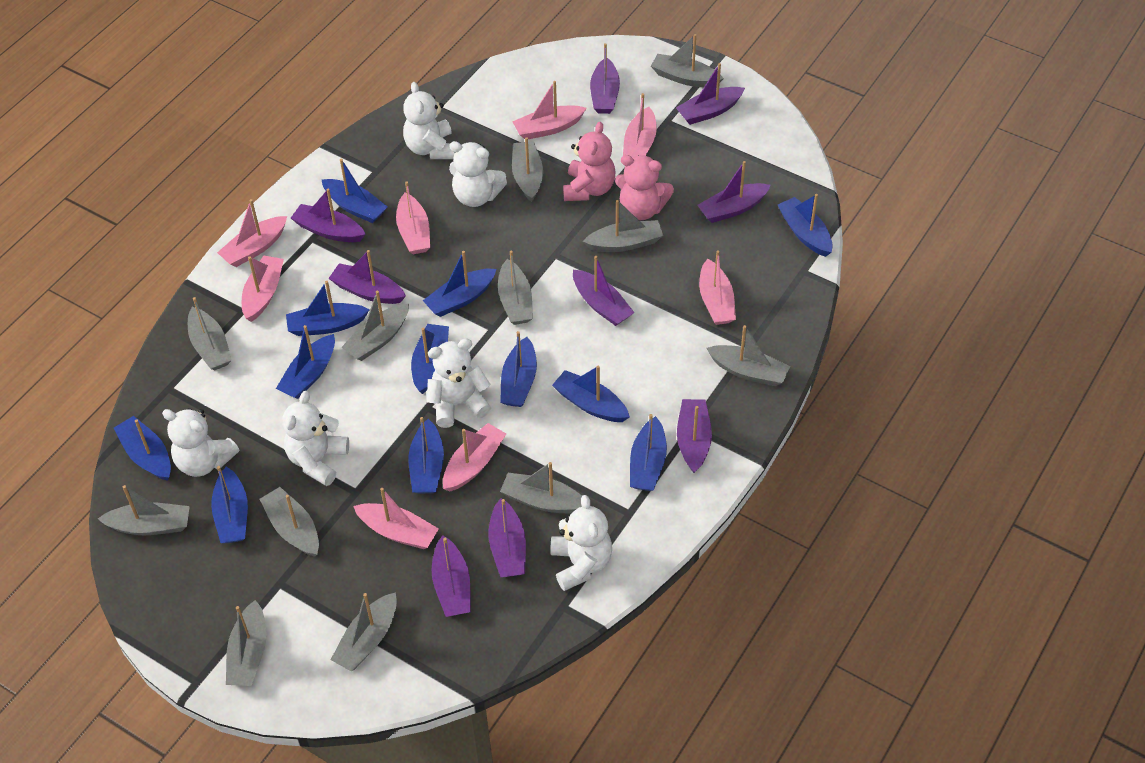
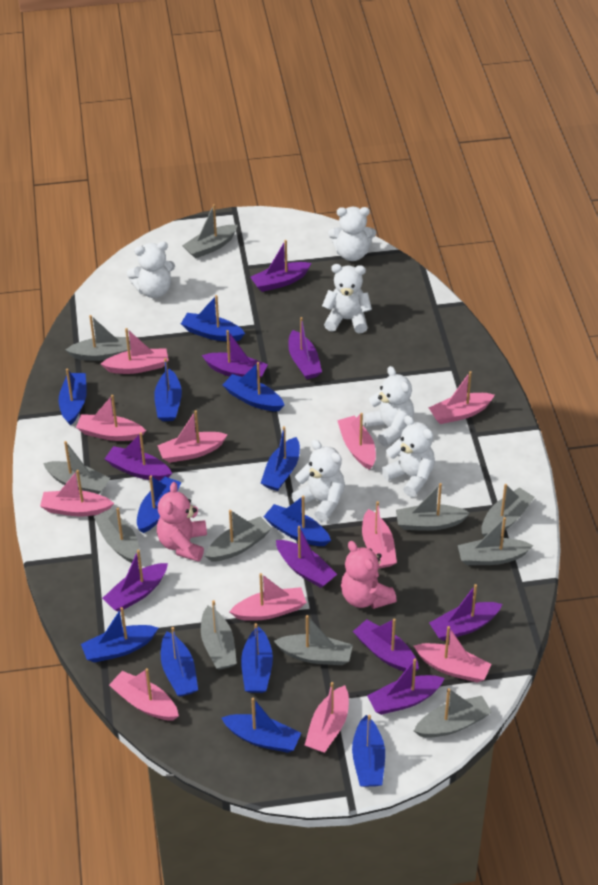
grey boat: [98,485,190,535] [188,297,232,370] [226,600,267,686] [260,487,319,557] [331,592,397,671] [341,291,409,361] [498,250,533,325] [500,462,582,513] [512,137,543,202] [583,200,663,252] [651,34,724,87] [706,325,790,386] = 12 -> [43,441,110,494] [66,315,131,361] [94,507,139,563] [182,204,238,259] [201,600,237,670] [205,510,272,562] [274,615,353,665] [396,483,470,531] [414,688,492,738] [458,517,533,565] [482,484,535,537] = 11
pink boat: [217,199,287,267] [242,256,284,322] [353,488,439,549] [396,181,430,254] [443,423,506,491] [512,81,586,139] [623,93,657,158] [699,250,736,325] = 8 -> [40,470,114,516] [76,395,146,441] [101,328,169,374] [109,668,179,720] [157,410,228,463] [229,573,307,621] [305,682,349,753] [337,413,376,470] [362,501,397,569] [414,626,491,683] [429,371,495,424] = 11

